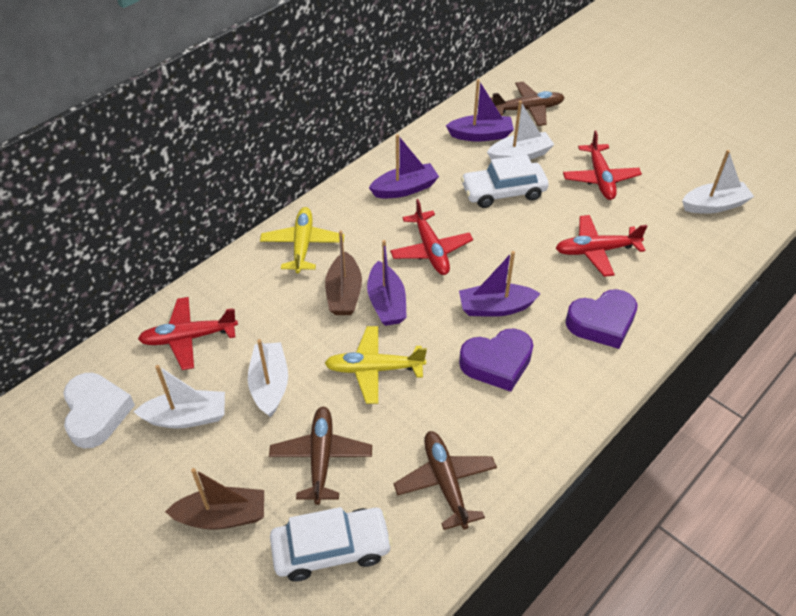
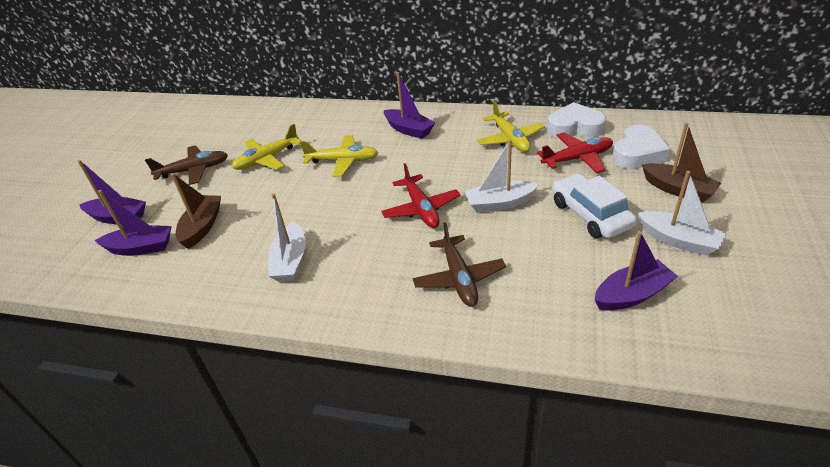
brown plane: [269,406,372,505] [393,431,497,530] [491,82,565,126] = 3 -> [145,145,228,185] [413,222,506,307] = 2
purple heart: [459,329,534,392] [566,289,638,349] = 2 -> none = 0
red plane: [138,297,238,370] [390,199,473,275] [556,215,647,277] [563,131,642,200] = 4 -> [381,163,461,228] [537,132,613,173] = 2
white boat: [134,365,225,428] [248,339,288,417] [487,101,555,160] [682,150,754,214] = 4 -> [268,193,306,282] [465,140,539,213] [638,171,726,256] = 3
white car: [270,507,393,582] [461,154,549,208] = 2 -> [552,173,637,238] = 1
white heart: [63,373,135,449] = 1 -> [547,102,606,138] [612,125,671,169] = 2
yellow plane: [260,207,344,273] [325,326,427,404] = 2 -> [232,124,300,170] [300,135,378,177] [477,101,545,152] = 3

